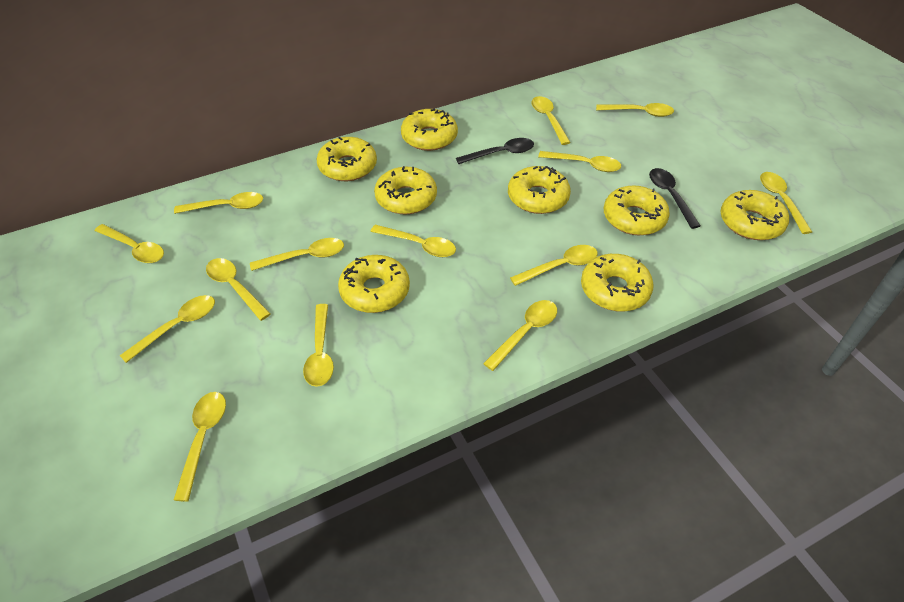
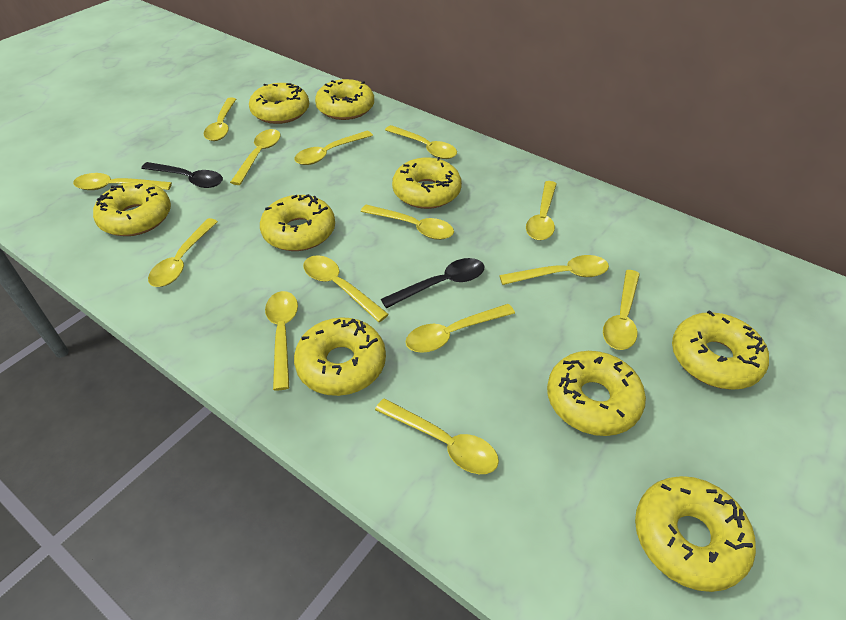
yellow donut: [317,137,377,181] [338,255,410,313] [374,166,437,214] [401,109,458,151] [508,166,571,214] [581,254,654,312] [604,185,670,235] [721,190,789,240] = 8 -> [93,182,171,236] [249,83,309,124] [260,194,335,251] [294,317,386,396] [315,79,374,120] [392,157,462,209] [547,351,646,436] [635,476,756,592] [672,310,769,390] = 9

